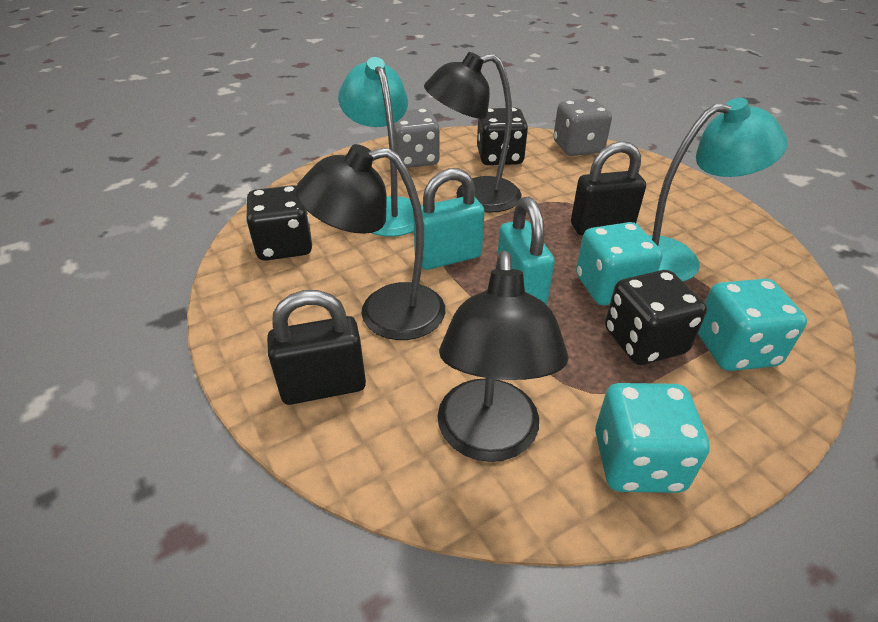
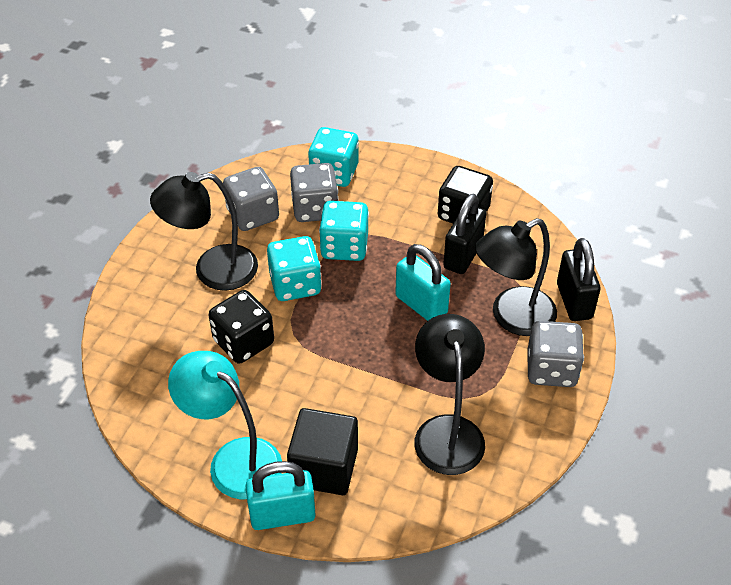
black cube: none = 0 -> [287,408,358,495] = 1
black dice: [246,185,312,261] [477,108,528,165] [605,270,707,365] = 3 -> [209,290,274,364] [438,166,493,223] = 2
grey dice: [394,108,440,168] [553,98,612,156] = 2 -> [223,167,279,231] [290,163,339,222] [527,321,584,387] = 3
turquoise lamp: [338,57,414,237] [648,98,788,282] = 2 -> [168,351,282,499] = 1

